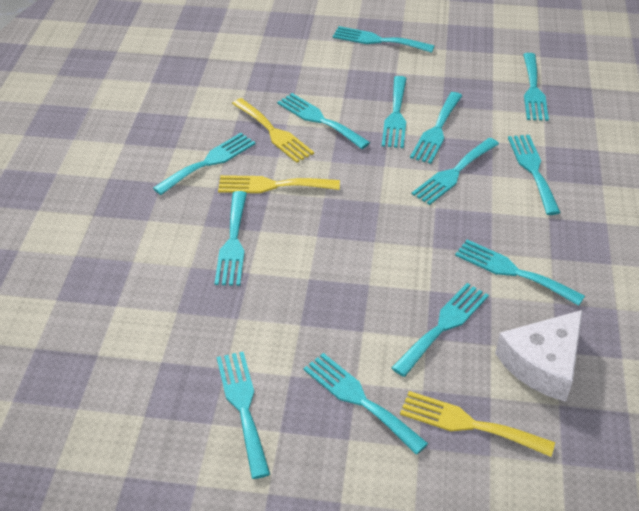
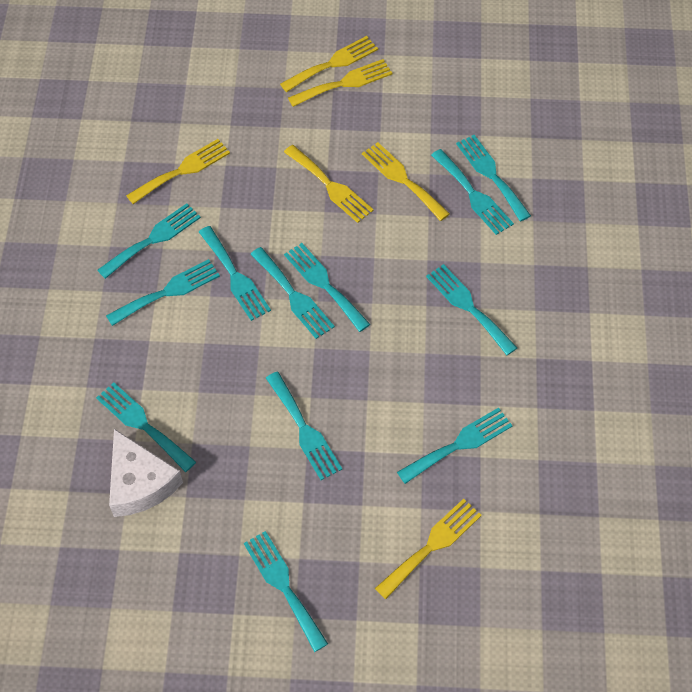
turquoise fork: [153,133,256,195] [215,191,247,286] [217,352,270,479] [277,93,370,149] [304,353,428,455] [333,26,435,53] [382,76,407,148] [392,283,489,377] [410,92,462,164] [412,138,499,205] [455,240,585,306] [508,135,561,215] [523,53,549,121] = 13 -> [96,382,196,472] [97,203,201,279] [106,259,220,326] [199,226,271,321] [244,531,328,652] [251,247,335,339] [266,372,342,480] [284,243,370,332] [397,407,513,484] [426,264,517,355] [431,149,514,235] [456,135,531,221] = 12
yellow fork: [218,175,340,193] [232,98,314,163] [400,391,555,457] = 3 -> [126,139,230,204] [280,36,378,92] [284,145,374,223] [288,59,392,107] [362,142,450,221] [375,498,482,599] = 6

